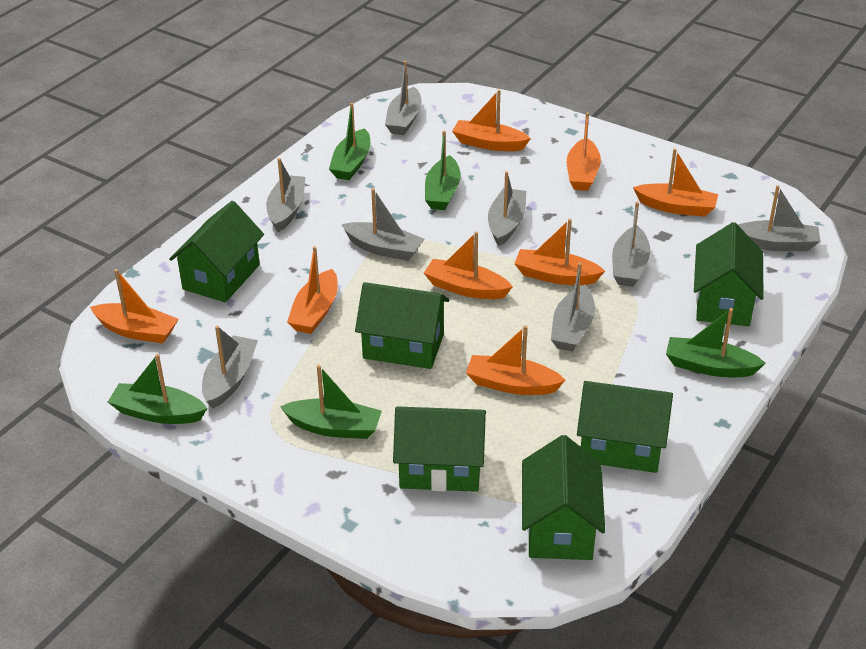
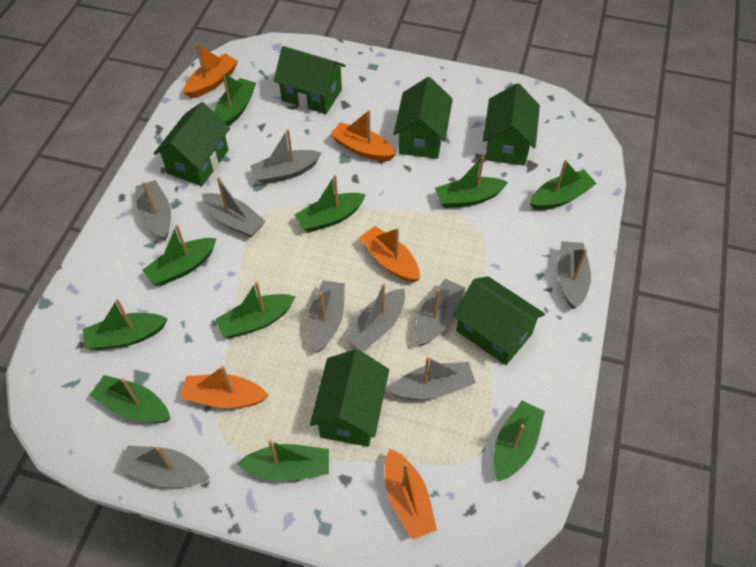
green boat: [108,354,207,424] [280,365,382,439] [329,103,370,180] [425,131,461,210] [666,308,766,377] = 5 -> [83,299,168,350] [90,375,171,423] [143,225,217,286] [214,72,256,127] [215,281,296,338] [237,440,329,481] [295,175,366,233] [435,156,508,208] [494,401,545,482] [530,160,597,210] = 10
grey boat: [202,326,258,409] [266,158,305,232] [341,188,424,261] [385,61,422,135] [488,171,526,246] [551,262,595,352] [612,202,650,287] [738,185,820,251] = 8 -> [118,446,209,487] [135,180,171,241] [202,177,266,238] [250,129,321,184] [307,280,345,352] [345,284,405,351] [389,357,476,400] [416,279,465,346] [557,241,591,309] = 9
orange boat: [90,269,179,343] [287,246,338,334] [424,231,513,299] [452,90,531,151] [466,325,565,395] [514,219,605,285] [567,112,601,191] [633,148,718,217] = 8 -> [180,366,269,408] [183,43,238,99] [330,110,396,161] [359,226,420,283] [385,449,437,540] = 5

